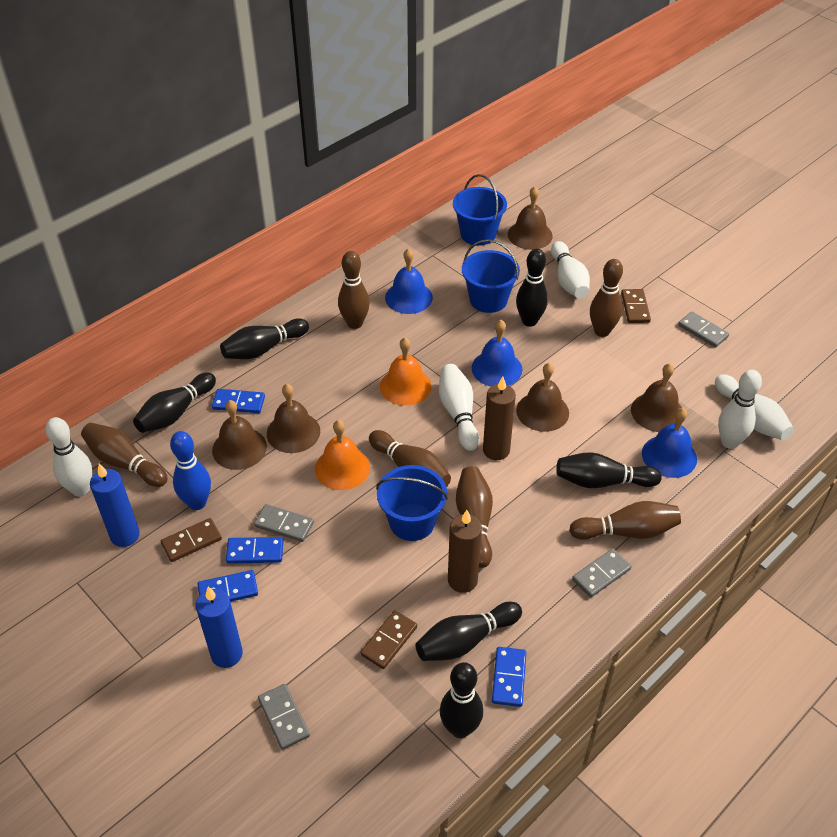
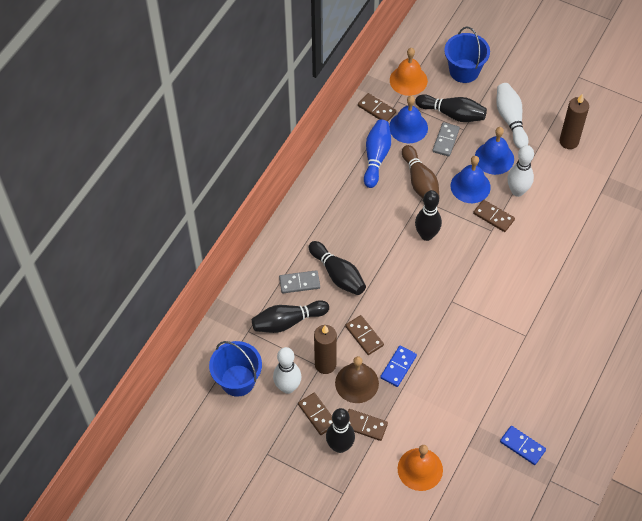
black bowling pin: [133,372,216,433] [220,318,309,359] [415,602,522,661] [440,662,483,738] [516,249,548,327] [556,452,662,488] = 6 -> [252,300,329,333] [309,241,366,295] [326,408,355,453] [415,94,487,122] [415,190,442,241] = 5
blue bucket: [376,465,448,541] [453,174,507,246] [462,239,520,313] = 3 -> [209,341,262,397] [444,27,490,83] = 2
blue candle: [90,464,140,547] [196,587,243,668] = 2 -> none = 0
blue domino: [198,570,258,602] [212,389,265,413] [226,537,283,564] [492,647,526,707] = 4 -> [380,346,417,387] [500,426,546,465] = 2
brown bell: [212,400,267,470] [267,384,320,453] [508,186,553,250] [516,363,569,432] [631,363,682,432] = 5 -> [335,356,379,403] = 1
brown bowling pin: [81,423,168,487] [338,251,370,329] [369,430,451,487] [456,466,493,568] [569,501,681,540] [590,259,623,337] = 6 -> [402,145,440,198] = 1
brown domino: [161,518,222,562] [360,610,417,669] [621,289,651,323] = 3 -> [298,393,333,435] [345,315,384,355] [348,409,388,441] [358,93,396,122] [473,200,515,232] = 5
grey domino: [254,504,314,542] [258,684,310,750] [572,549,631,597] [678,312,729,348] = 4 -> [279,270,320,293] [432,122,460,157] = 2
white bowling pin: [45,417,92,496] [439,364,479,451] [551,241,590,299] [715,374,794,440] [718,370,762,449] = 5 -> [273,347,301,394] [496,83,528,149] [507,145,534,197] = 3

